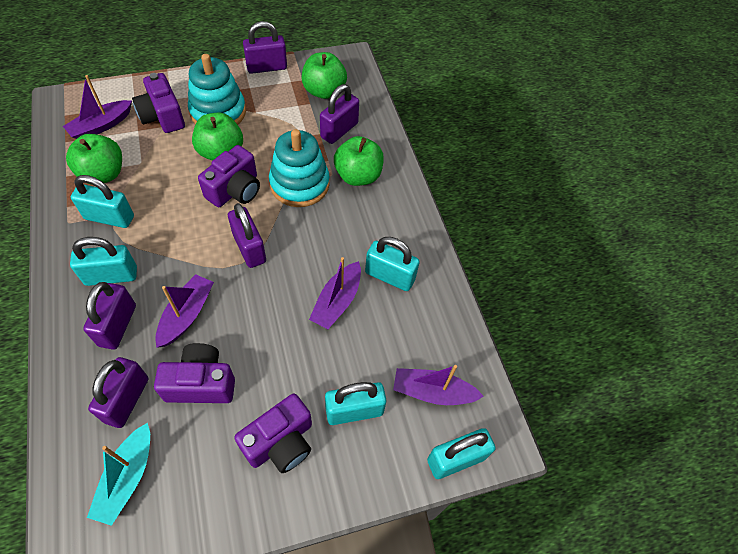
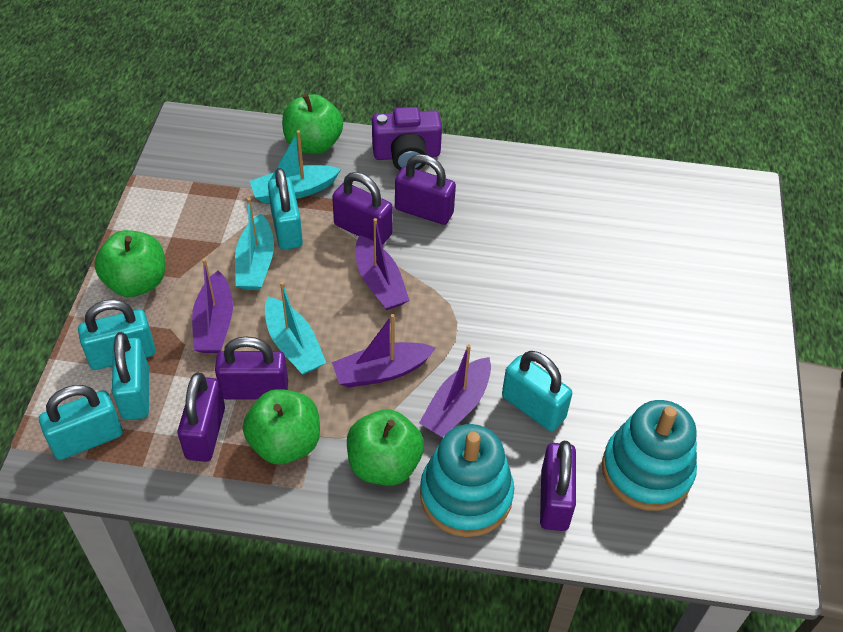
purple camera: [132,73,185,133] [154,343,235,403] [198,145,260,207] [234,394,312,473] = 4 -> [372,107,442,170] = 1
turquoise boat: [87,423,150,526] = 1 -> [235,198,274,290] [249,130,341,203] [265,282,326,375] = 3

